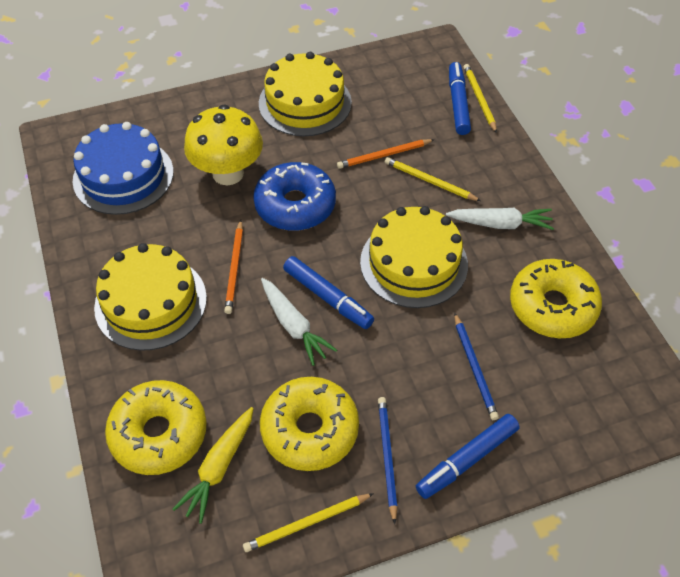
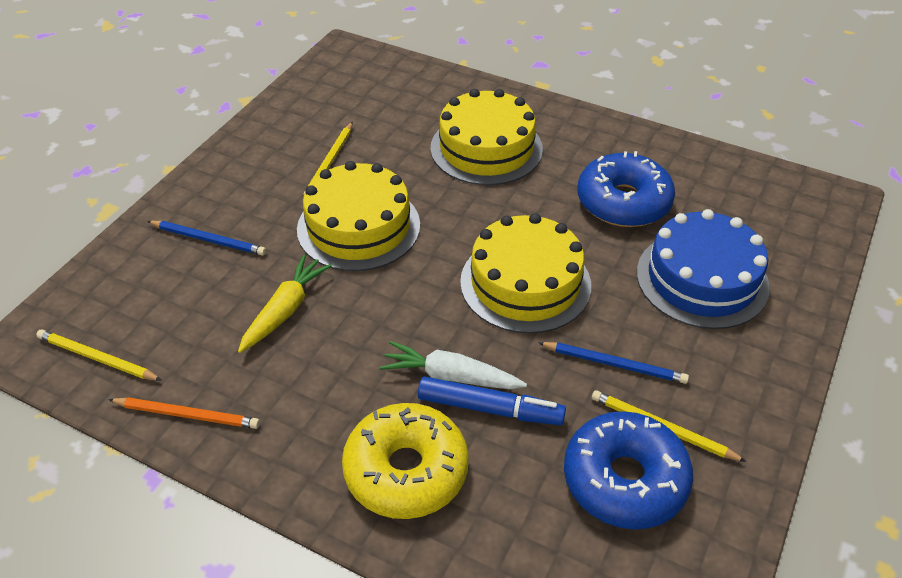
blue donut: [253,162,336,231] = 1 -> [564,411,693,529] [578,151,675,227] = 2
blue marker: [283,256,374,329] [416,414,520,499] [449,62,471,135] = 3 -> [418,377,566,425] = 1
orange pencil: [224,220,243,314] [337,139,435,169] = 2 -> [108,397,260,429] = 1
white carrot: [261,278,337,366] [446,208,554,230] = 2 -> [380,341,527,389] = 1
yellow donut: [105,380,207,475] [260,377,359,471] [510,259,602,338] = 3 -> [342,403,469,519] = 1
yellow mushroom: [184,104,263,185] = 1 -> none = 0

